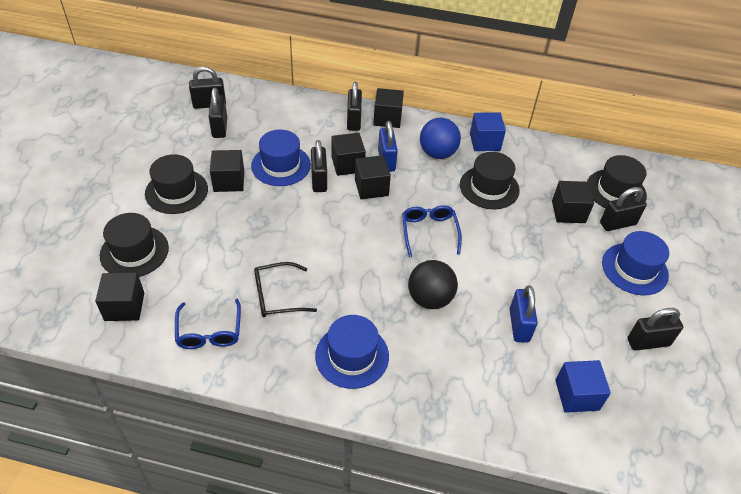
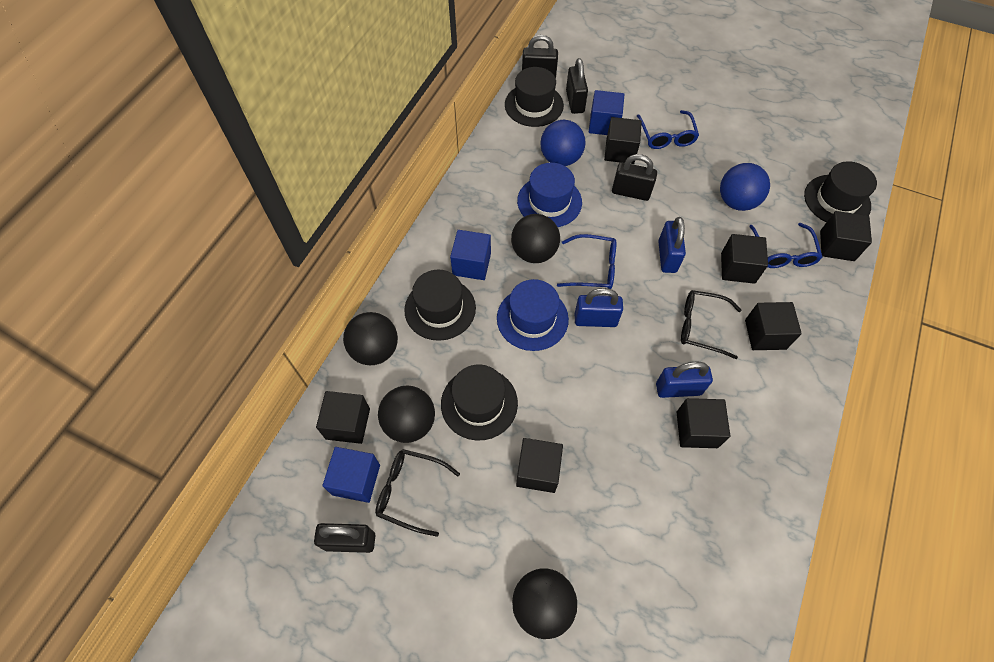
black ball: [408,260,458,309] = 1 -> [343,312,398,365] [378,386,435,443] [511,214,560,263] [512,568,577,639] = 4
black cube: [95,273,144,321] [210,150,244,192] [332,133,366,176] [355,155,391,199] [373,88,404,128] [552,181,594,223] = 6 -> [316,391,370,444] [516,438,563,493] [604,117,642,164] [677,398,730,448] [721,234,768,284] [745,302,802,350] [820,211,872,261] = 7
black glasses: [254,262,317,318] = 1 -> [375,449,460,537] [681,290,741,359] = 2
black padlock: [189,66,226,109] [209,88,227,138] [311,140,327,192] [347,81,362,131] [600,187,647,231] [627,308,683,351] = 6 -> [314,523,375,553] [522,35,558,78] [566,58,588,114] [612,154,657,201] = 4
blue ball: [420,118,461,159] = 1 -> [540,120,586,166] [720,163,770,211] = 2
blue cube: [470,112,506,151] [555,360,611,413] = 2 -> [322,447,380,503] [450,230,491,280] [589,90,624,135] = 3
blue glasses: [175,298,241,349] [402,205,462,257] = 2 -> [557,234,617,289] [637,110,699,149] [749,223,823,268] = 3
blue hat: [251,130,311,186] [315,315,389,389] [602,231,669,295] = 3 -> [497,279,569,351] [517,163,582,227] = 2
blue padlock: [378,121,398,172] [510,286,538,343] = 2 -> [575,288,623,327] [656,362,713,398] [658,217,686,273] = 3

